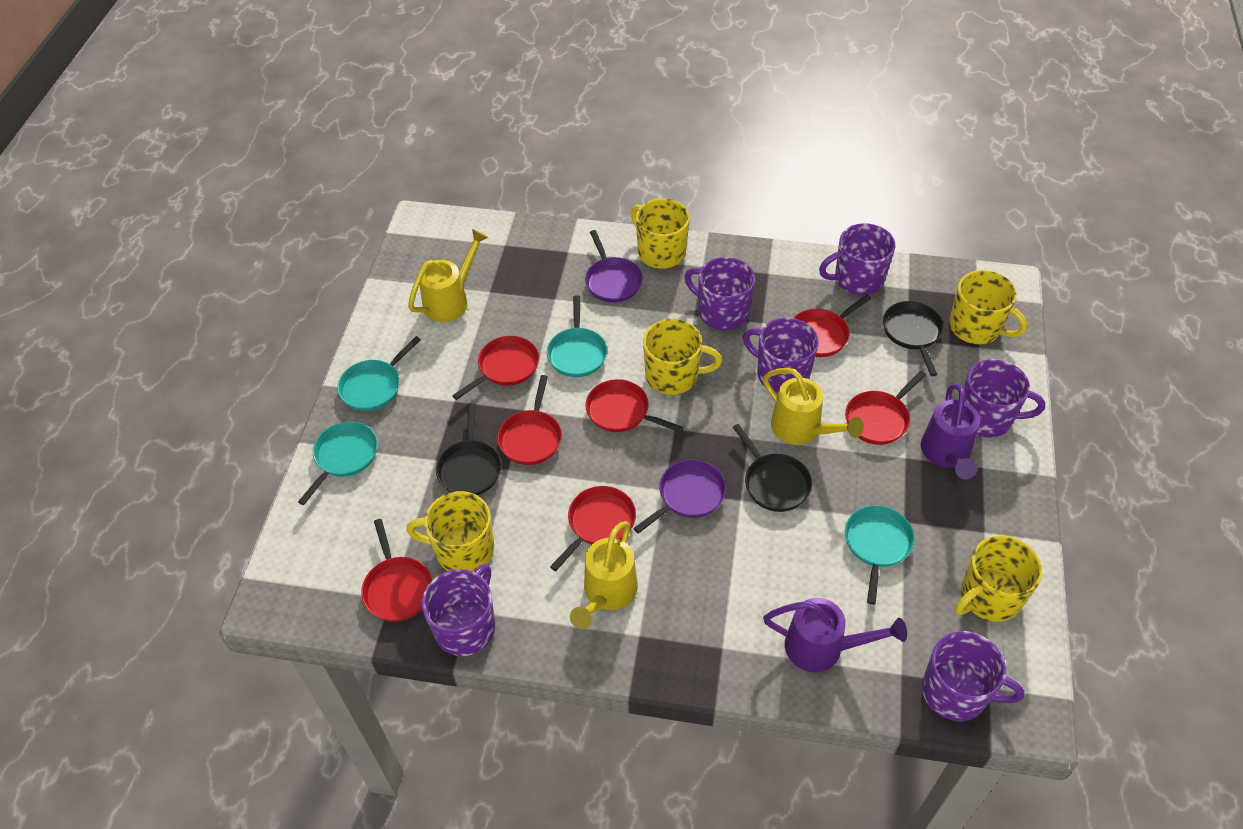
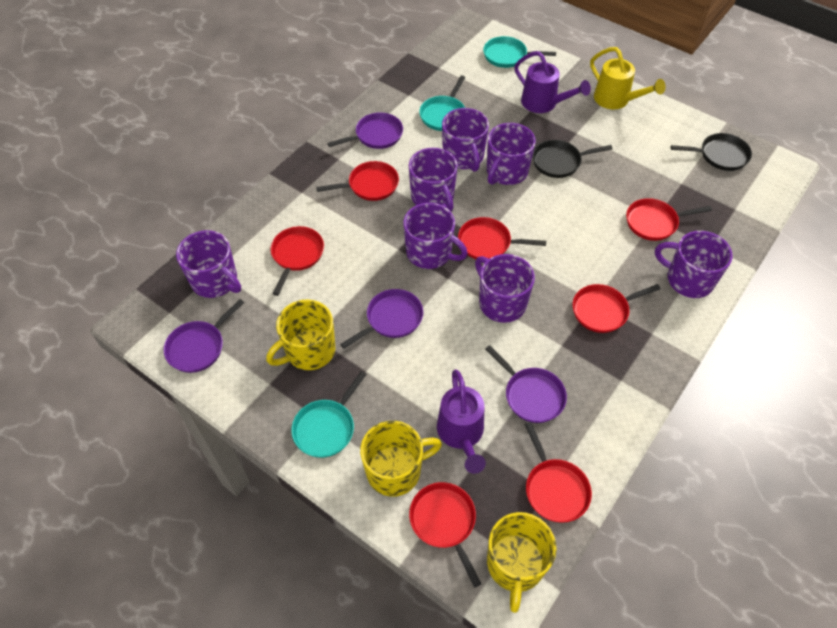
black pan: [436,403,502,495] [733,424,812,512] [883,301,944,376] = 3 -> [532,140,612,178] [671,133,752,171] = 2
purple mug: [422,564,495,656] [684,257,755,330] [743,318,819,393] [819,223,896,295] [922,631,1025,721] [964,359,1045,437] = 6 -> [176,230,241,298] [403,203,468,269] [409,148,458,212] [442,108,489,172] [475,254,535,323] [487,123,536,185] [655,231,733,298] = 7
purple pan: [585,230,643,303] [633,460,726,534] = 2 -> [163,299,244,373] [328,112,403,149] [340,289,423,349] [485,345,567,423] = 4
turquoise pan: [298,421,378,505] [337,336,421,411] [547,295,607,377] [845,505,915,605] = 4 -> [291,371,367,458] [419,75,465,131] [483,36,556,68] = 3
yellow mug: [406,491,494,572] [630,198,690,269] [643,319,722,395] [949,270,1027,344] [955,535,1043,622] = 5 -> [266,300,335,370] [360,421,442,497] [487,512,557,613] = 3
yellow watering can: [408,229,488,322] [570,521,638,629] [763,368,864,445] = 3 -> [590,47,665,109] = 1

